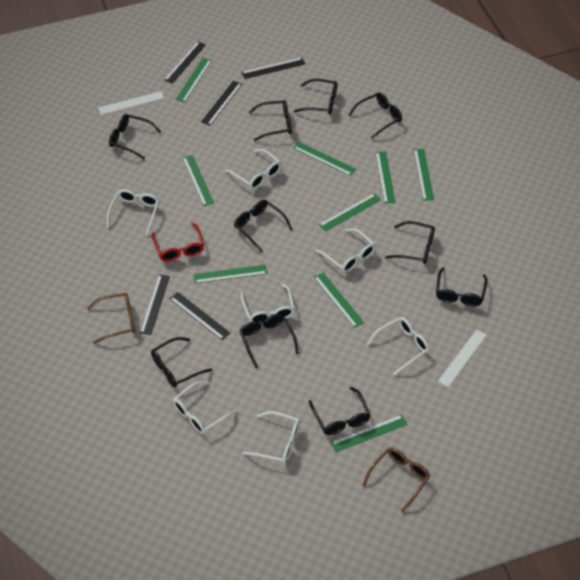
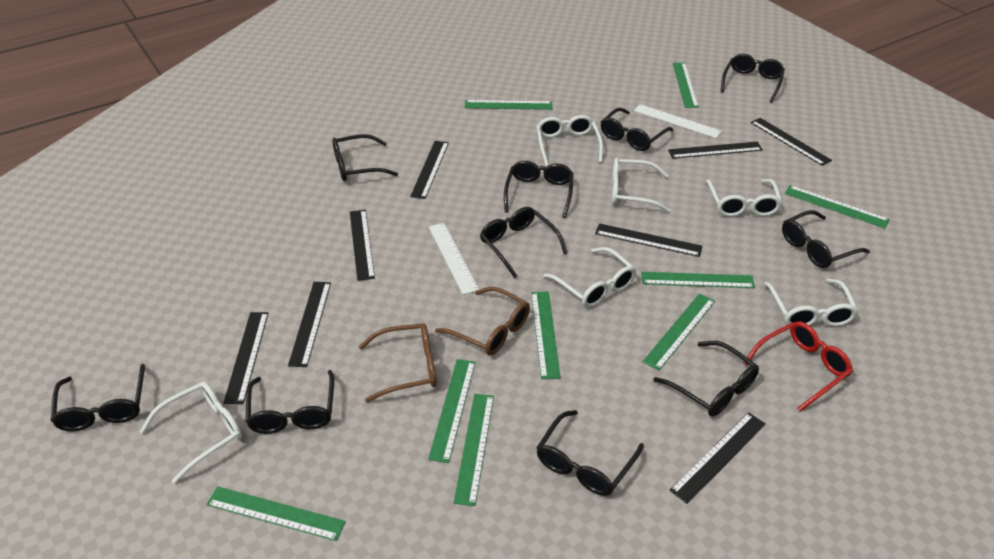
black ruler: [140,275,170,335] [164,41,206,84] [170,292,230,340] [201,81,242,126] [241,57,305,79] = 5 -> [223,312,268,404] [288,282,331,367] [350,210,375,281] [410,141,449,199] [595,223,703,257] [668,142,763,159] [669,412,766,504] [751,118,832,166] = 8
white glasses: [107,189,159,236] [173,381,238,434] [225,149,281,189] [241,284,295,322] [242,411,300,463] [316,228,375,272] [367,317,429,375] = 7 -> [140,382,242,484] [537,115,603,167] [543,247,637,308] [612,158,670,212] [706,179,783,217] [764,278,858,326] = 6

